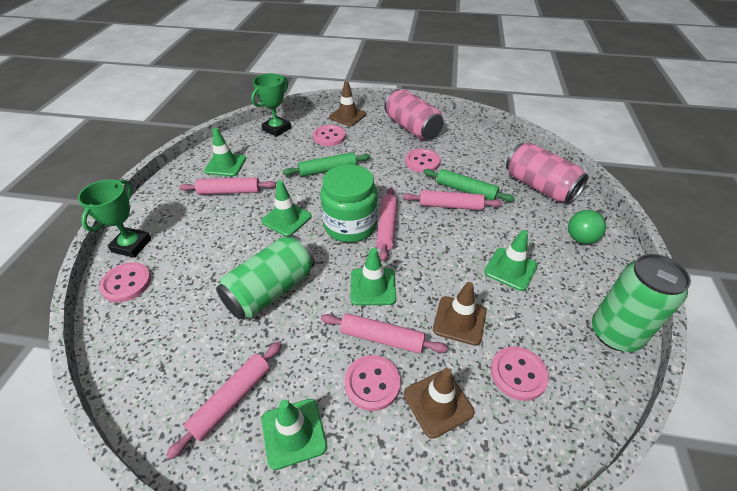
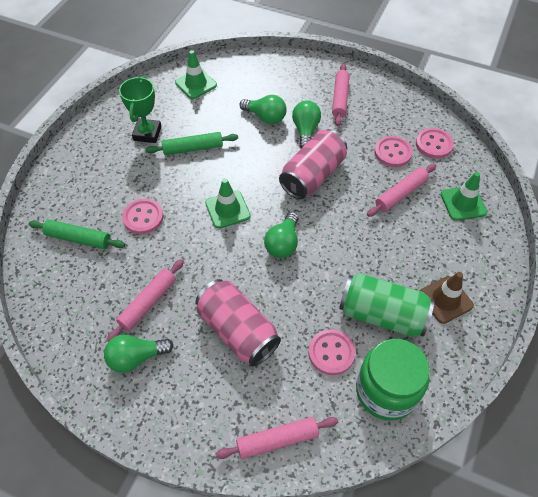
brown traffic cone: [329,81,366,126] [404,368,475,439] [433,282,486,346] = 3 -> [420,272,474,324] = 1
green can: [216,235,315,319] [592,254,691,352] = 2 -> [339,273,435,336] = 1
green light bulb: [568,210,607,244] = 1 -> [104,334,173,373] [240,95,287,124] [264,212,298,258] [292,101,321,148] = 4
green traffic cone: [204,128,246,176] [261,180,312,237] [261,399,327,470] [351,248,396,305] [484,230,538,291] = 5 -> [175,50,217,99] [205,178,251,229] [441,172,487,221] = 3
green trophy: [78,179,151,258] [251,73,291,137] = 2 -> [119,76,162,143] = 1
pink button: [99,262,151,302] [313,125,346,146] [344,355,401,411] [405,149,441,173] [491,346,549,401] = 5 -> [122,199,163,234] [309,329,355,375] [374,136,413,167] [416,128,454,159] = 4
pink rolling pin: [166,342,282,459] [179,177,276,195] [321,313,448,354] [376,188,398,261] [403,190,502,210] = 5 -> [107,259,184,342] [215,417,338,459] [332,63,349,126] [367,164,436,217] = 4

